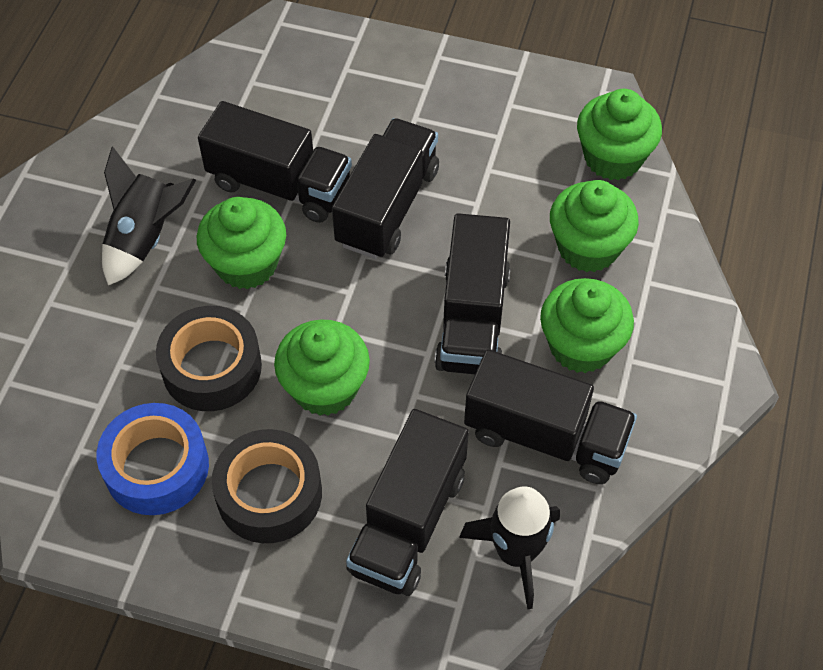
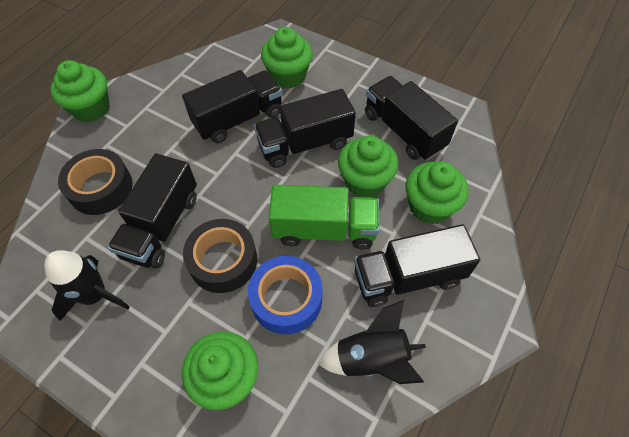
green truck: none = 0 -> [269,185,379,249] = 1

